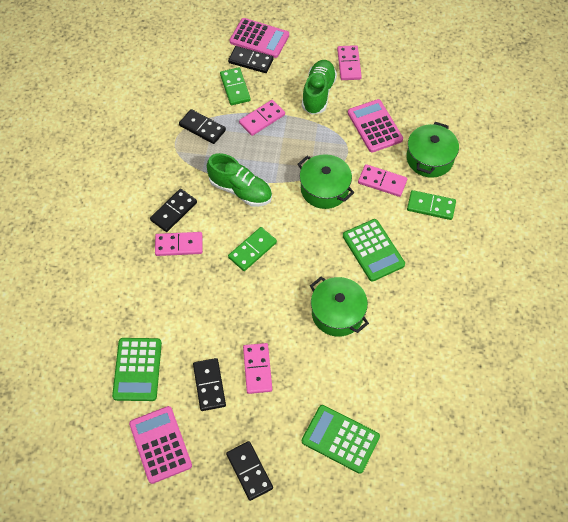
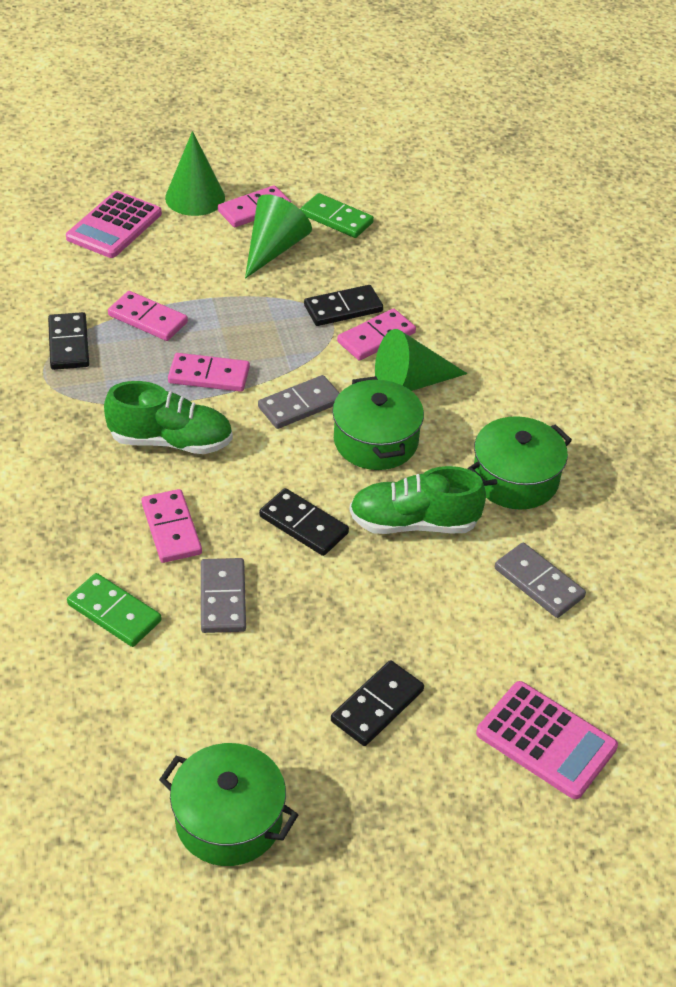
black domino: [150,189,197,232] [179,109,226,144] [193,358,226,411] [226,441,273,501] [228,46,273,73] = 5 -> [48,312,89,370] [259,488,349,556] [304,285,383,326] [331,660,424,746] = 4
green calculator: [112,338,162,401] [302,405,380,474] [343,219,405,282] = 3 -> none = 0
green cone: none = 0 -> [165,131,225,216] [245,194,312,279] [375,329,467,391] = 3
green domino: [220,67,251,105] [228,227,277,271] [407,190,456,220] = 3 -> [67,573,162,647] [300,193,374,238] = 2
grey domino: none = 0 -> [201,558,246,633] [258,375,339,429] [495,543,586,618] = 3
pink calculator: [129,406,192,484] [230,18,289,58] [348,99,403,153] = 3 -> [66,191,162,258] [476,681,618,799] = 2

